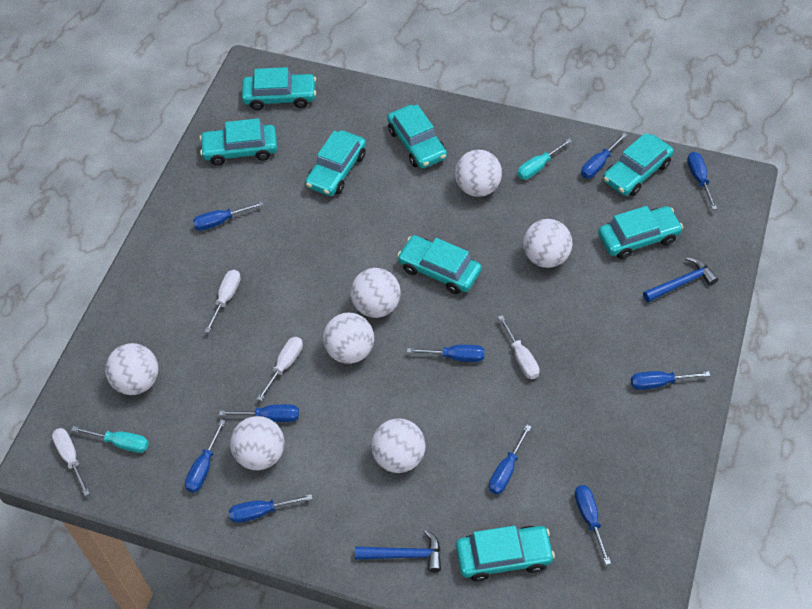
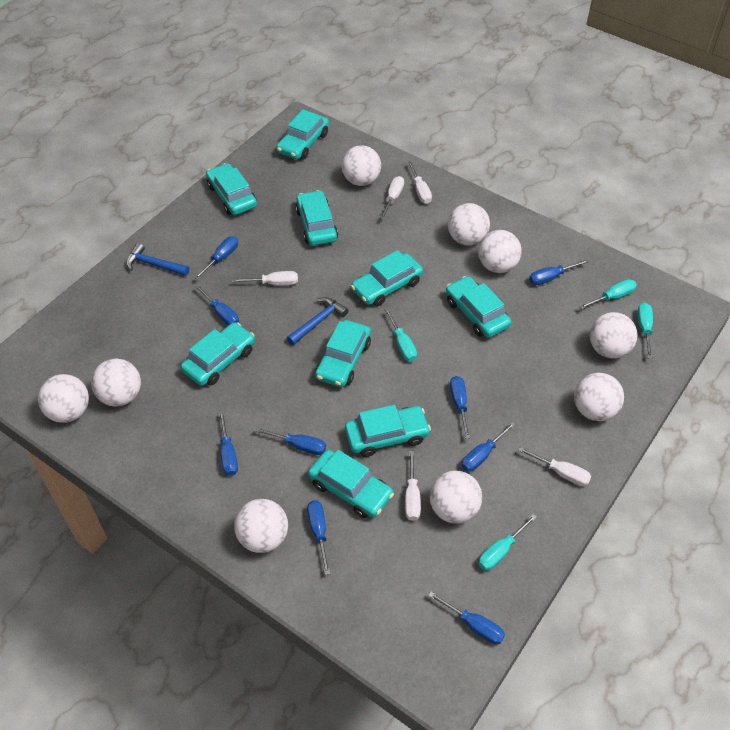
blue screwdriver: [185,419,225,492] [193,202,263,231] [219,404,299,422] [229,494,312,523] [407,345,485,362] [489,425,531,495] [575,485,611,565] [581,133,627,178] [631,371,710,390] [687,152,717,210] = 10 -> [194,236,238,280] [194,284,239,326] [219,411,238,476] [254,427,326,455] [307,500,330,575] [428,591,505,644] [450,376,470,439] [462,421,516,472] [529,259,588,285] = 9
turquoise car: [200,118,277,166] [242,67,316,110] [305,130,366,196] [387,104,447,169] [397,235,482,294] [456,526,555,582] [598,206,683,259] [603,133,674,196] = 8 -> [181,322,255,386] [206,163,257,215] [276,109,329,159] [295,190,338,246] [308,450,394,518] [315,320,371,387] [345,405,431,457] [351,250,423,306] [446,276,511,338] = 9
turquoise screwdriver: [71,426,149,453] [517,139,572,179] = 2 -> [385,308,417,362] [478,514,537,571] [579,279,637,309] [637,303,653,359] = 4
white ball: [105,343,158,395] [230,416,285,470] [323,312,374,364] [351,268,401,318] [371,418,426,473] [455,150,502,197] [523,219,573,268] = 7 -> [38,374,89,423] [91,359,141,407] [234,499,288,553] [342,145,381,186] [430,471,482,524] [448,203,490,245] [478,230,522,273] [574,373,624,421] [590,312,637,359] = 9
white screwdriver: [52,428,90,496] [204,270,241,333] [257,337,303,401] [498,315,540,379] = 4 -> [232,271,298,285] [380,176,404,220] [405,451,421,521] [408,161,432,204] [518,447,592,486] = 5

